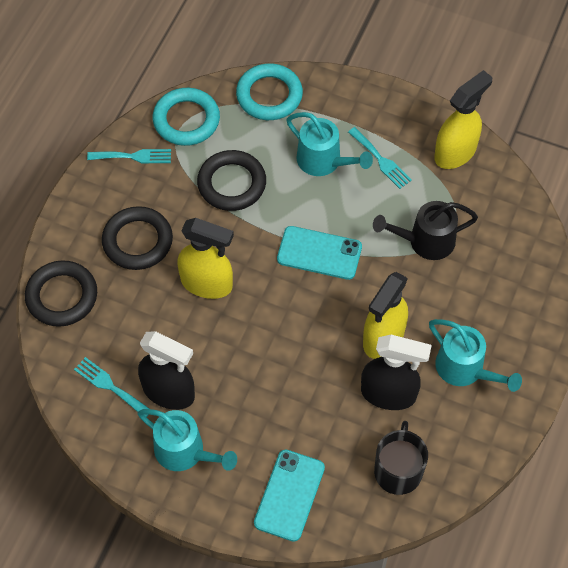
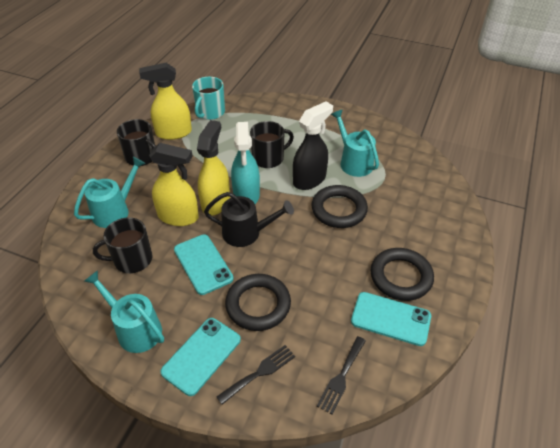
black fork: none = 0 -> [217,345,295,405] [317,336,366,414] = 2
black mug: [374,421,428,495] = 1 -> [93,217,152,273] [117,119,156,166] [250,121,294,168] = 3
black spray bottle: [138,331,195,410] [361,335,432,410] = 2 -> [293,102,333,190] = 1
turquoise fork: [74,357,149,417] [87,149,171,163] [348,127,412,189] = 3 -> none = 0
turquoise mug: none = 0 -> [192,77,225,120] = 1
turquoise phone: [254,450,325,542] [277,226,362,280] = 2 -> [160,318,241,396] [174,234,234,295] [351,292,431,346] = 3
turquoise ring: [153,88,220,146] [236,63,303,120] = 2 -> none = 0
turquoise spray bottle: none = 0 -> [231,122,260,204] = 1

